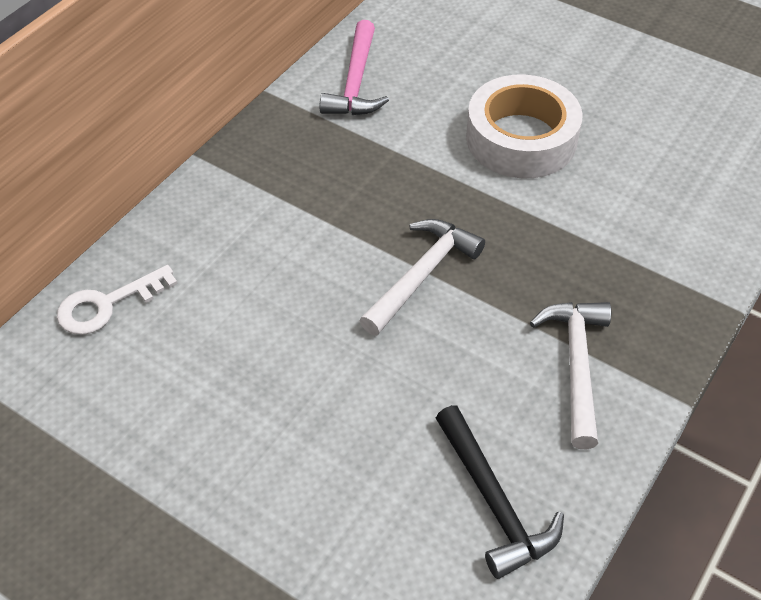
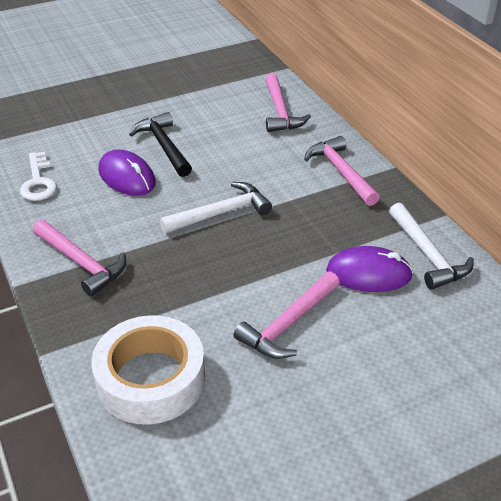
pink hammer: [320,20,389,115] = 1 -> [33,220,126,297] [234,271,340,359] [265,74,311,132] [304,136,380,206] = 4
purple mouse: none = 0 -> [98,149,156,196] [326,246,413,292] = 2

